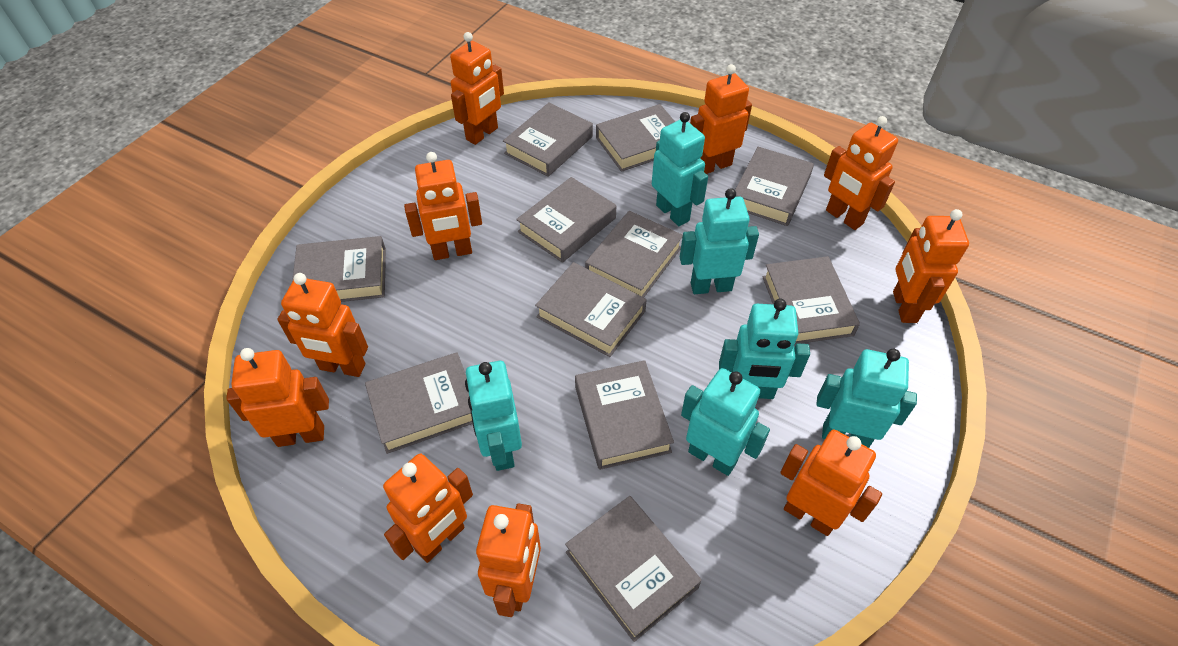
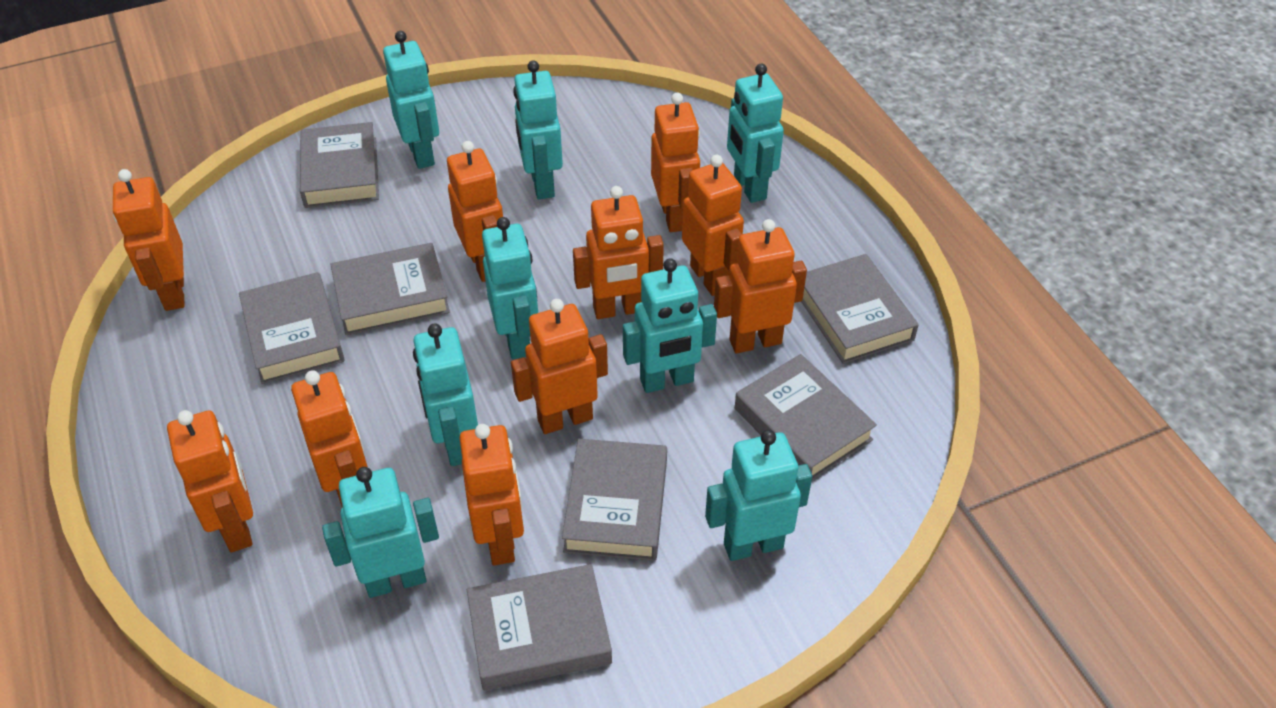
grey book: [292,236,386,302] [365,352,473,454] [503,103,593,177] [516,177,616,263] [535,262,647,357] [565,496,702,642] [575,360,674,470] [585,211,683,297] [596,104,675,172] [735,147,814,226] [763,256,860,344] = 11 -> [239,272,344,384] [300,122,379,208] [330,243,450,335] [467,564,612,690] [562,439,667,561] [735,354,877,480] [801,254,919,364] = 7
turquoise robot: [465,361,522,471] [652,112,708,226] [680,188,759,294] [681,368,770,476] [719,299,810,399] [816,349,917,448] = 6 -> [322,467,439,598] [383,31,439,169] [413,323,478,466] [482,217,538,359] [513,60,563,199] [623,258,717,393] [705,430,812,561] [727,64,784,203] = 8

